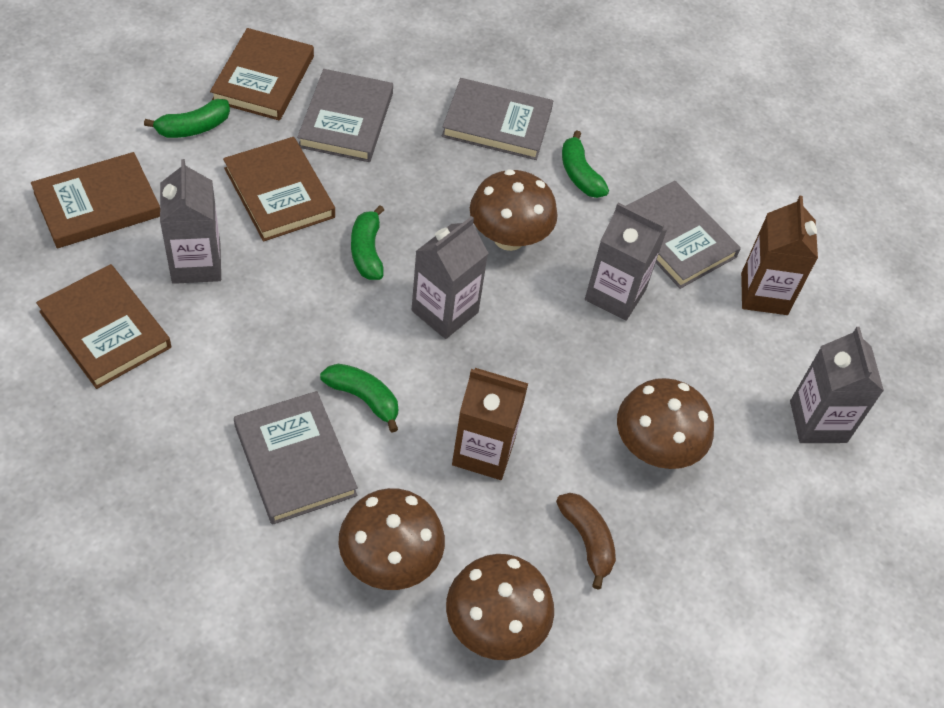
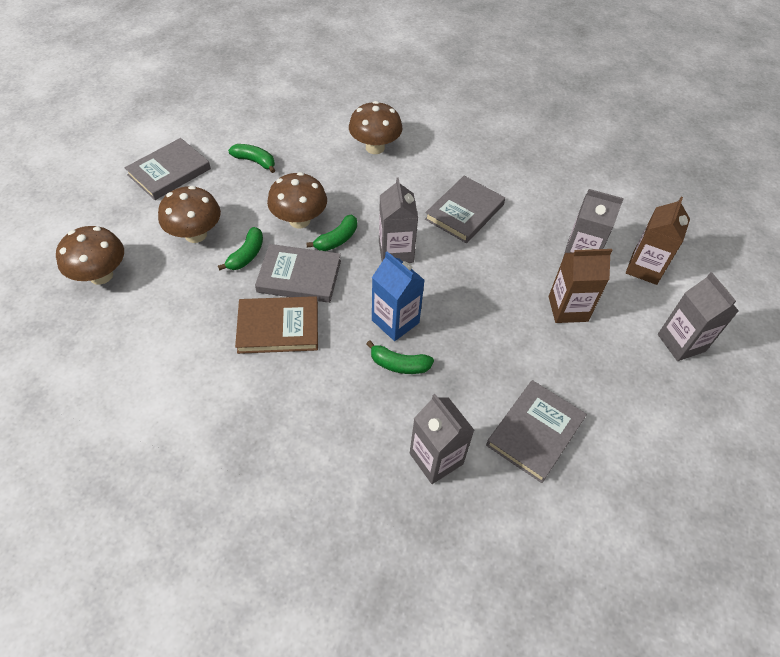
blue carton: none = 0 -> [372,251,425,341] = 1
brown banana: [556,493,616,589] = 1 -> none = 0
brown book: [31,152,160,248] [36,264,171,389] [210,28,314,121] [223,137,335,242] = 4 -> [235,296,318,354] = 1

